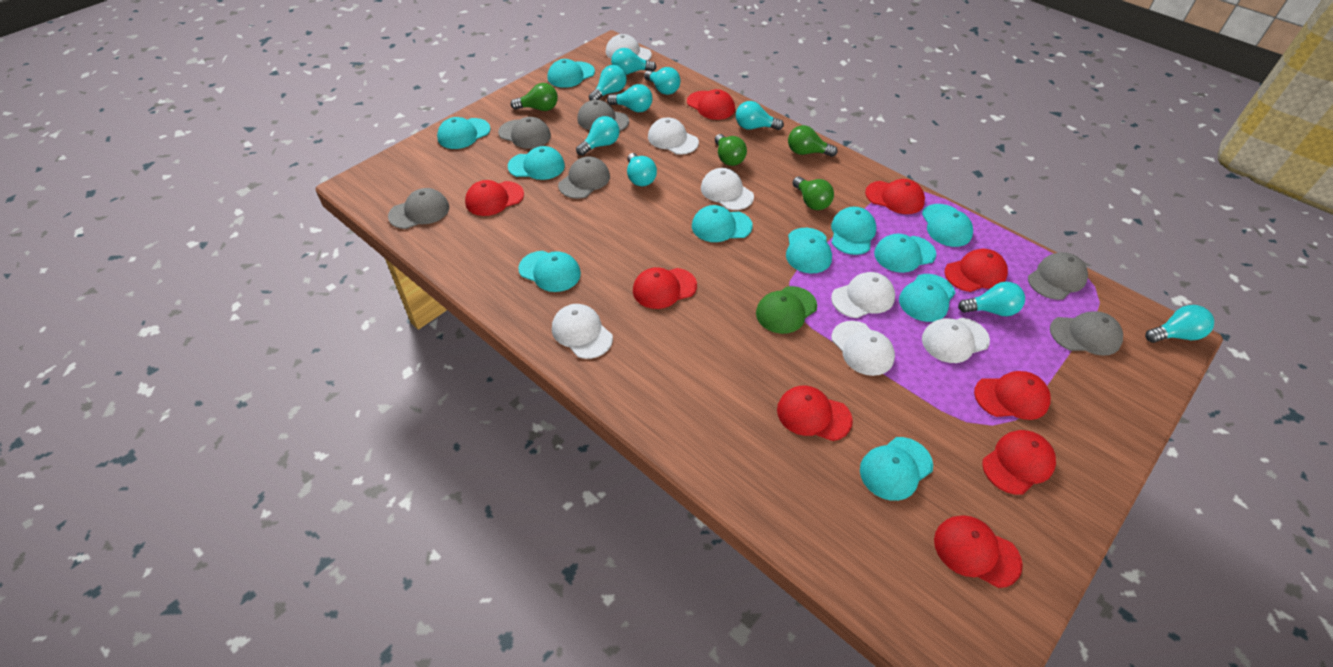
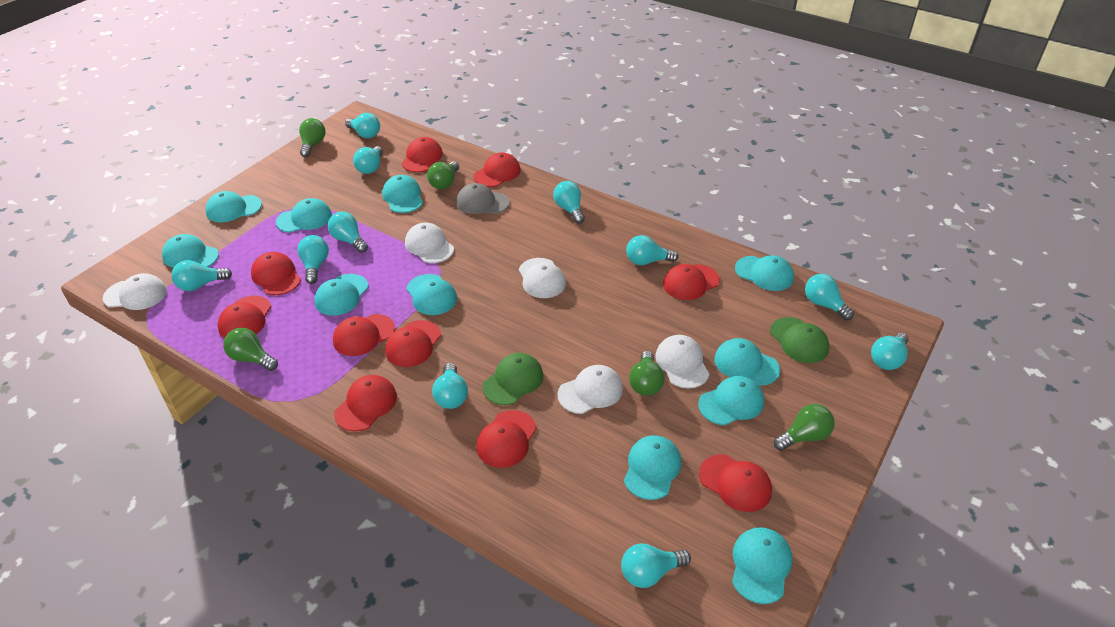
green cap: [756,286,817,334] = 1 -> [482,353,543,405] [770,317,829,363] = 2
green light bulb: [511,83,558,111] [715,134,747,166] [788,125,838,157] [793,176,834,210] = 4 -> [223,328,278,371] [299,118,326,157] [427,161,459,189] [629,351,664,396] [774,404,835,451] = 5
grey cap: [388,188,449,229] [498,117,551,149] [558,156,610,199] [577,100,629,131] [1028,252,1088,300] [1050,311,1123,356] = 6 -> [456,183,510,214] = 1
red cap: [465,180,524,216] [633,267,697,309] [687,89,735,120] [777,386,853,441] [865,179,925,214] [934,515,1023,588] [944,249,1008,292] [974,371,1051,420] [982,430,1056,495] = 9 -> [217,296,272,338] [251,252,301,295] [333,314,395,356] [334,375,397,431] [385,320,441,367] [402,137,443,172] [474,152,521,187] [476,410,536,468] [663,264,720,300] [699,454,772,512] = 10
turquoise light bulb: [576,116,620,156] [589,65,627,101] [607,84,652,112] [611,48,656,75] [627,153,657,186] [644,67,681,95] [736,101,784,130] [958,282,1025,316] [1145,305,1214,343] = 9 -> [171,260,232,291] [297,235,329,284] [328,211,368,253] [345,113,380,138] [353,146,383,174] [432,363,468,409] [553,181,585,224] [621,543,691,588] [626,235,679,265] [805,274,854,320] [871,333,909,370] = 11
white cap: [552,304,613,359] [606,34,652,61] [648,117,699,155] [701,168,754,210] [831,272,895,318] [831,321,895,376] [922,318,990,363] = 7 -> [103,273,167,310] [405,223,454,263] [519,258,566,298] [558,365,623,414] [655,335,709,389] = 5

